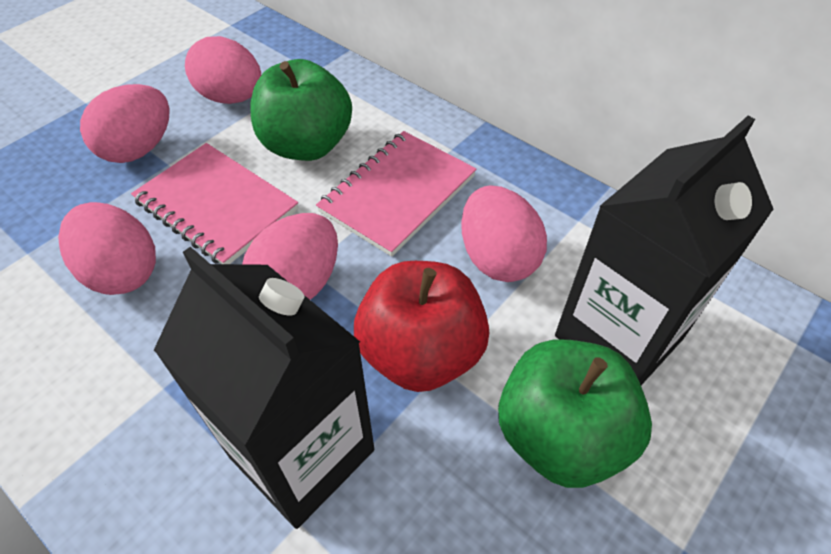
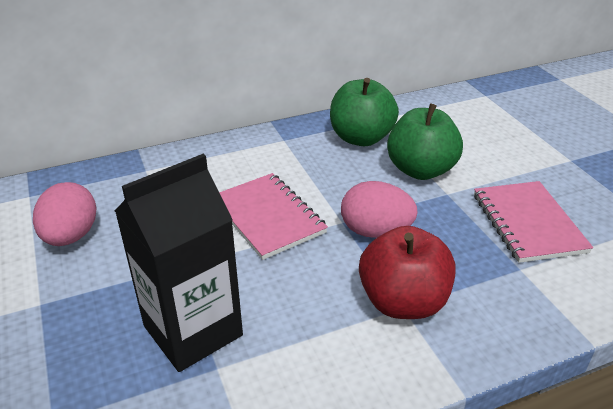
black carton: [154,247,374,529] [555,116,774,385] = 2 -> [115,154,243,372] = 1
pink egg: [58,202,156,295] [80,84,170,163] [185,36,261,104] [242,213,338,300] [461,185,547,282] = 5 -> [33,182,97,246] [341,181,418,238] = 2

